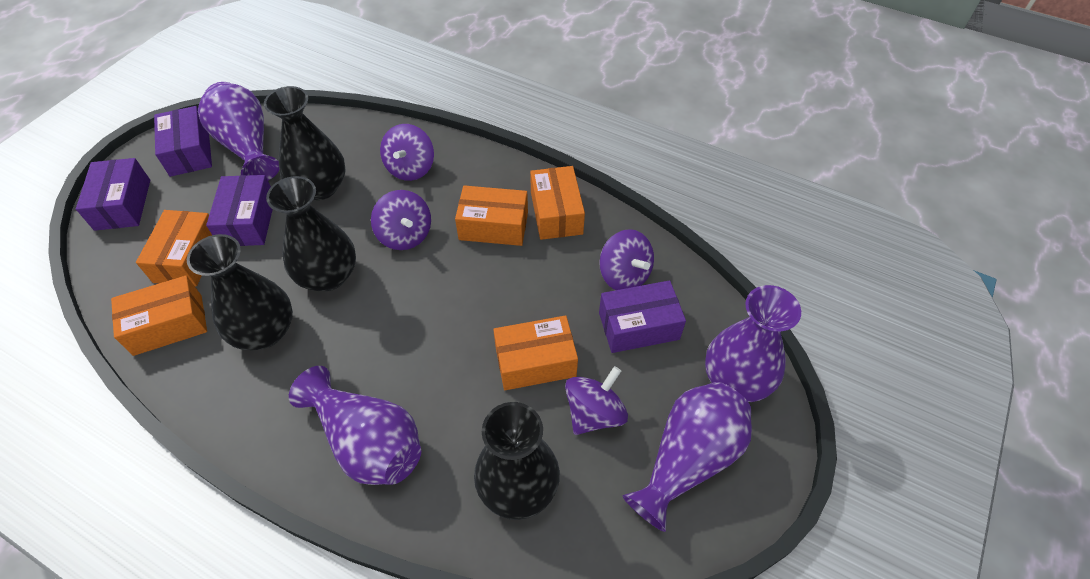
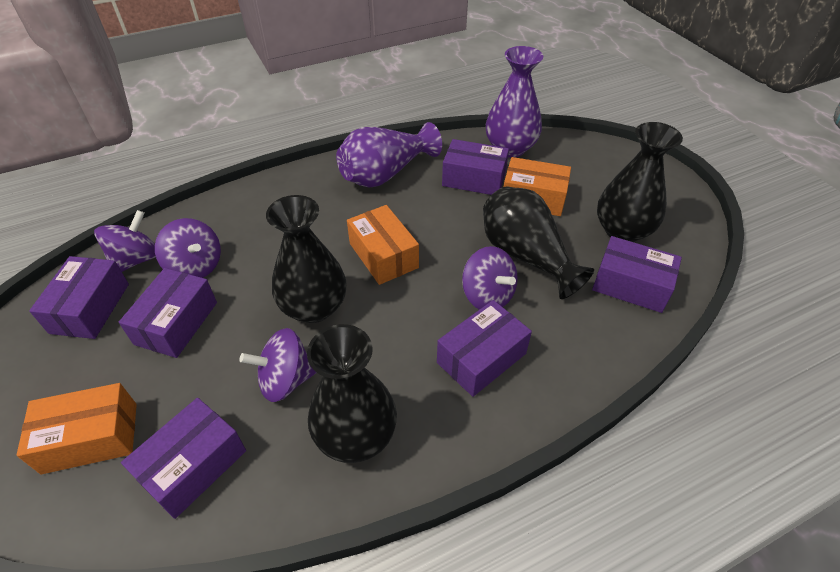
orange box: [111,276,207,356] [136,210,212,287] [455,185,528,246] [493,315,578,390] [530,166,585,240] = 5 -> [17,383,137,475] [347,205,419,285] [504,157,571,216] = 3
purple box: [76,158,150,231] [154,106,212,177] [206,175,273,246] [599,280,686,353] = 4 -> [29,256,129,339] [119,268,217,358] [121,398,246,519] [437,300,532,397] [442,139,509,195] [592,236,682,313] = 6
purple vase: [198,82,279,180] [289,366,421,485] [622,382,752,532] [705,285,801,402] = 4 -> [336,122,442,188] [486,46,543,158] = 2

